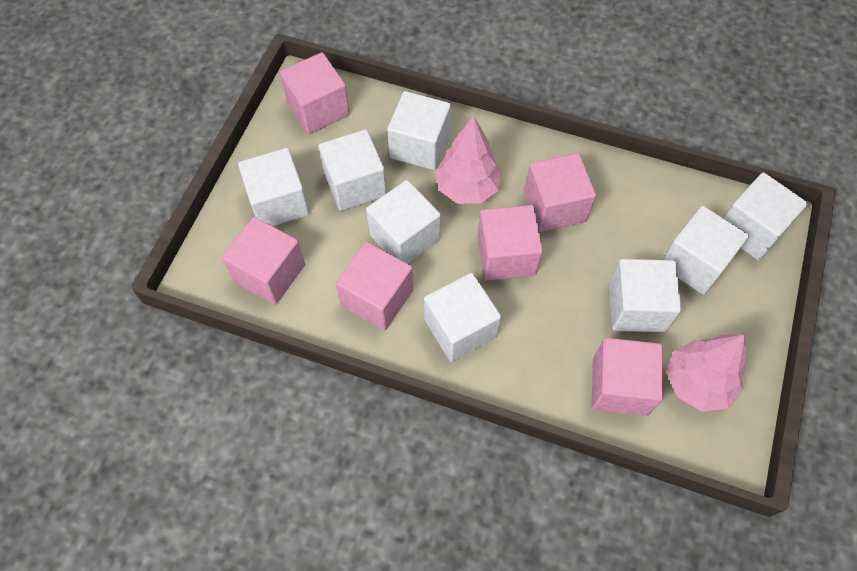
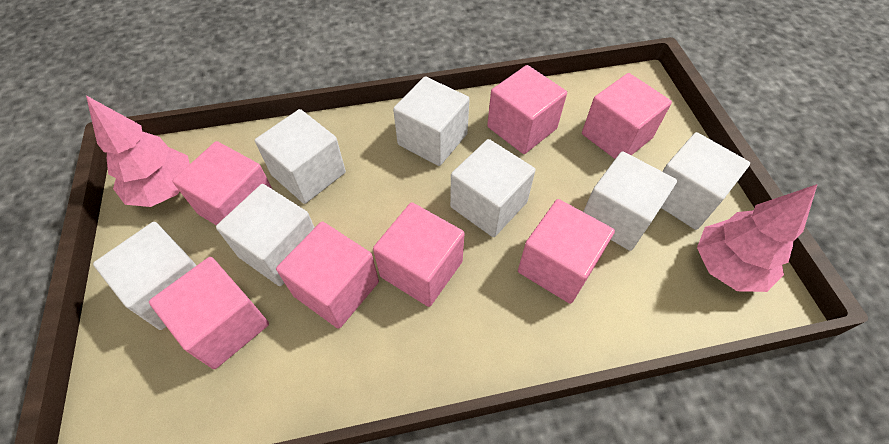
pink cube: [222,217,305,304] [280,52,350,134] [336,242,413,330] [477,205,543,281] [524,153,596,232] [592,338,663,416] = 6 -> [149,257,269,369] [172,141,272,225] [276,221,379,329] [373,202,465,307] [487,65,567,154] [518,199,615,304] [582,73,672,159] = 7
white cube: [238,148,309,226] [319,129,386,211] [366,180,441,264] [387,91,451,170] [424,273,501,362] [609,259,681,332] [662,206,749,295] [724,172,808,260] = 8 -> [93,222,197,330] [216,184,315,286] [255,109,346,204] [393,76,469,166] [450,139,536,237] [583,151,677,251] [661,132,750,230] = 7

